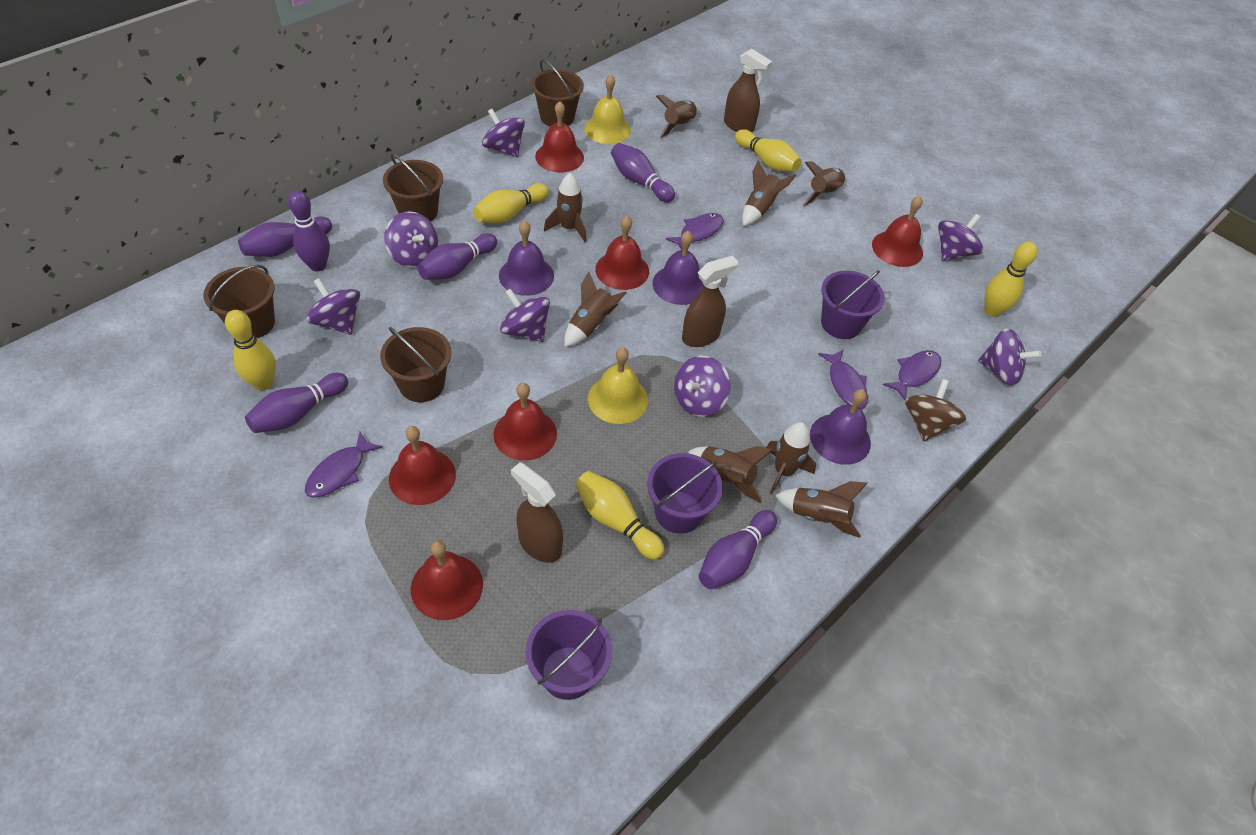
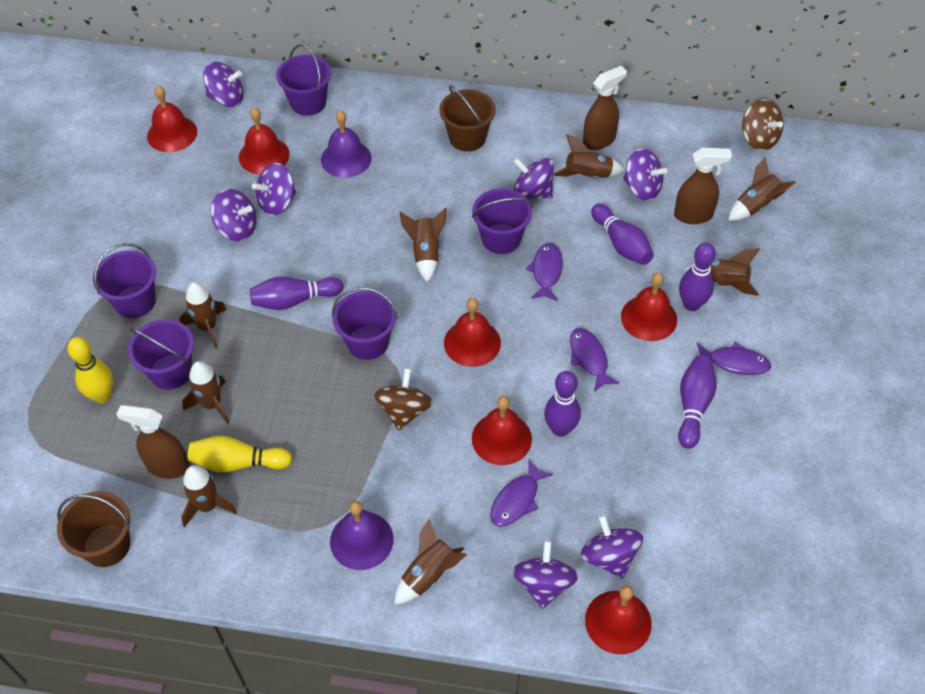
brown bucket: [203,265,275,338] [380,327,451,402] [383,153,443,222] [531,59,584,127] = 4 -> [57,491,130,567] [439,85,496,152] = 2
brown spinning top: [905,379,966,441] = 1 -> [374,368,433,431] [742,99,783,151] = 2
purple bell: [499,220,554,296] [652,231,704,305] [810,389,871,465] = 3 -> [321,110,372,178] [330,501,394,570] = 2
purple bowling pin: [238,216,332,257] [245,373,348,433] [288,190,330,271] [418,233,497,280] [611,143,675,202] [698,510,777,589] = 6 -> [250,276,343,310] [544,371,581,437] [591,204,654,265] [678,355,717,449] [679,243,716,311] = 5
purple bucket: [526,610,612,700] [647,453,723,534] [821,270,885,339] = 3 -> [93,243,156,318] [128,319,194,390] [276,44,331,116] [332,287,398,360] [472,188,533,254] = 5
yellow bell: [584,74,631,144] [588,347,648,424] = 2 -> none = 0
yellow bowling pin: [225,310,276,391] [473,183,549,223] [575,471,665,560] [735,129,802,172] [985,242,1037,317] = 5 -> [67,337,113,403] [188,436,292,472] = 2

